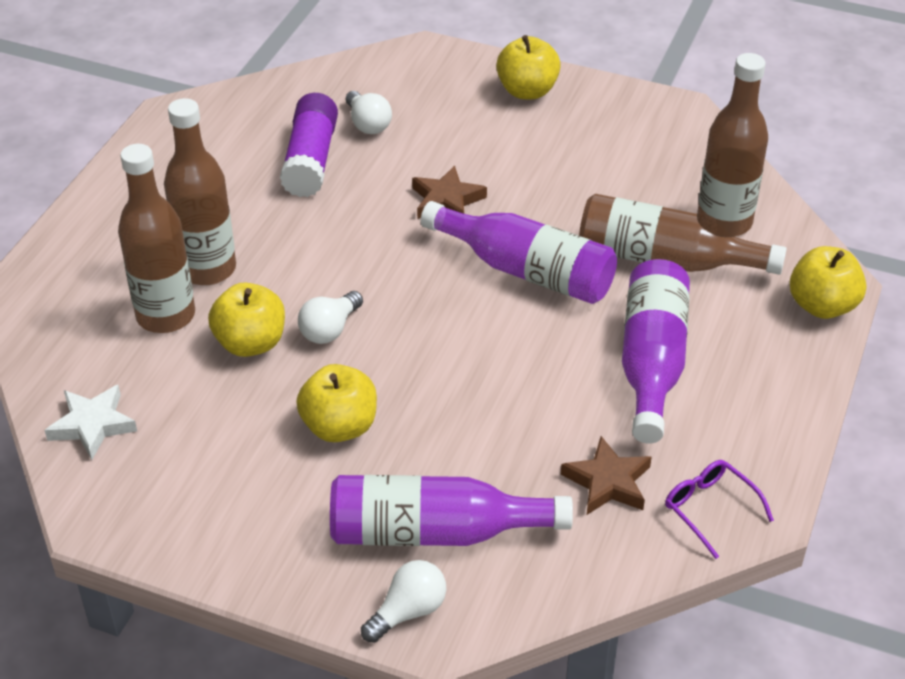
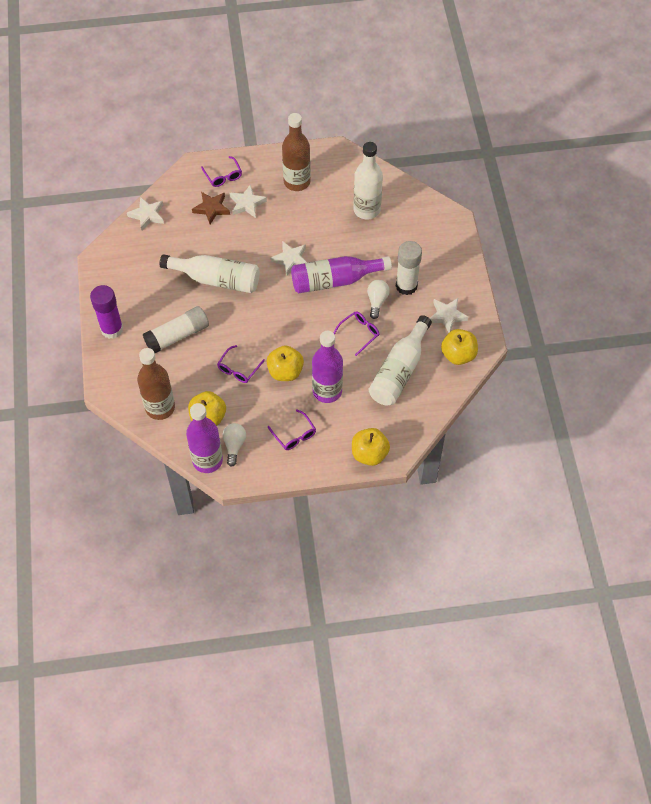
brown bottle: [118,144,195,333] [164,98,236,285] [579,194,787,275] [697,53,768,236] = 4 -> [137,348,175,420] [282,113,311,191] = 2
brown star: [412,165,487,219] [561,436,652,515] = 2 -> [192,192,230,224] = 1
purple glasses: [665,460,774,559] = 1 -> [201,156,242,187] [217,345,265,383] [268,410,316,450] [334,311,380,356] = 4
white bottle: none = 0 -> [159,254,260,293] [353,142,383,219] [369,315,432,406] = 3
white glue stick: none = 0 -> [143,306,209,353] [396,241,422,295] = 2
white light bulb: [298,291,363,344] [346,91,392,134] [361,560,446,643] = 3 -> [223,423,246,467] [367,280,390,319] = 2
white star: [45,385,137,460] = 1 -> [127,197,164,230] [230,184,267,218] [270,241,307,275] [430,298,468,332] = 4

